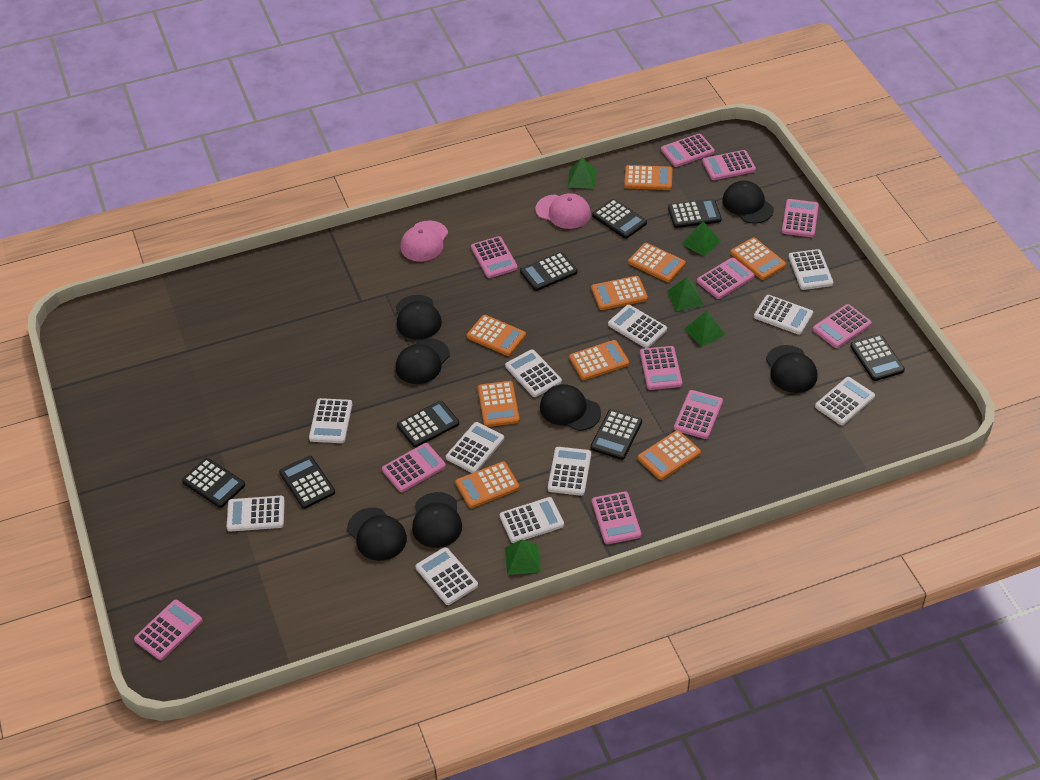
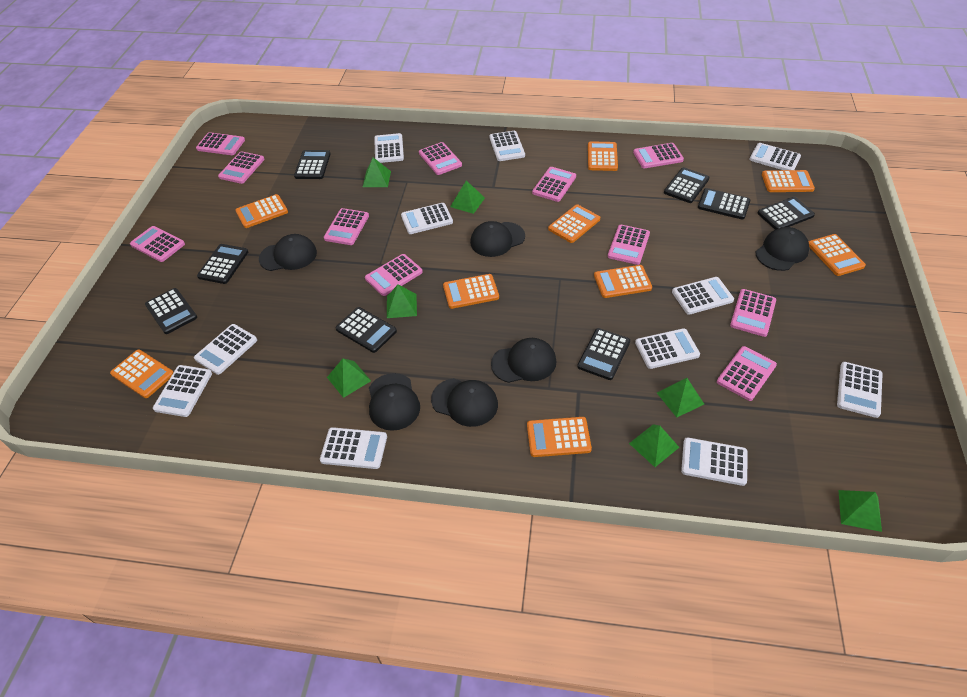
black cap: [347,508,407,561] [396,295,442,340] [396,338,450,384] [412,492,462,548] [540,384,601,431] [722,181,774,224] [766,345,817,393] = 7 -> [259,234,317,271] [369,373,420,431] [431,378,498,427] [470,221,525,257] [491,338,556,383] [756,227,810,271] = 6
green pyramid: [505,540,541,575] [567,158,597,189] [667,277,704,311] [682,221,721,256] [684,311,726,347] = 5 -> [327,358,371,398] [363,157,391,187] [387,285,417,318] [450,180,485,214] [629,424,679,467] [657,378,704,417] [838,490,882,532] = 7
pink cap: [400,220,448,262] [535,193,591,229] = 2 -> none = 0

